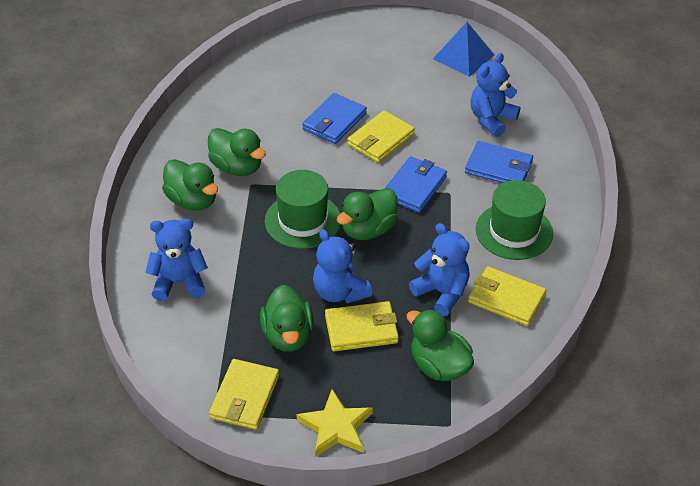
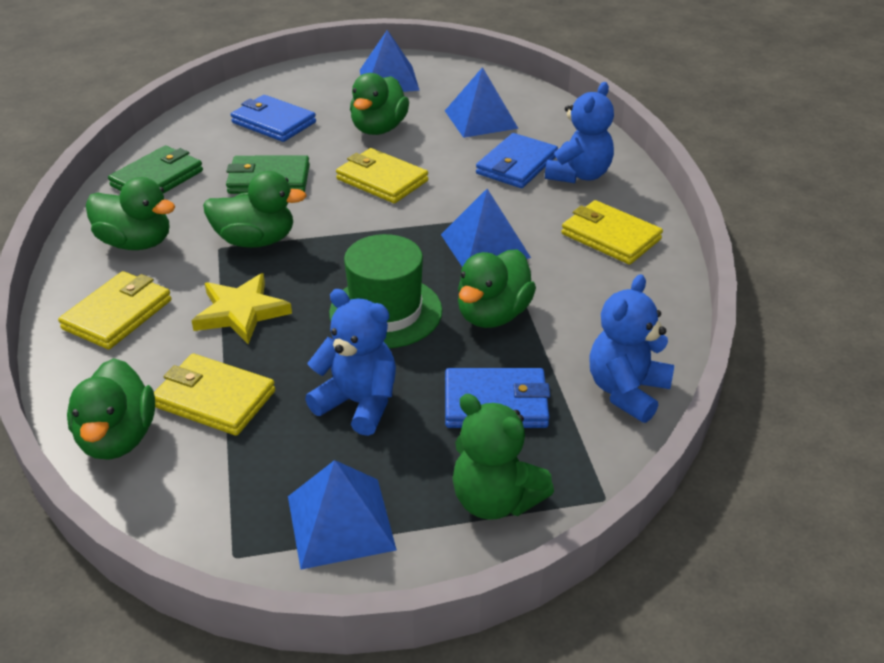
blue pyramid: [433,22,494,77] = 1 -> [288,460,397,570] [360,30,420,92] [441,189,531,267] [445,67,519,138] = 4
blue teddy bear: [145,219,208,301] [313,229,372,304] [409,223,470,316] [470,53,520,137] = 4 -> [305,289,396,436] [545,82,614,183] [590,274,674,423] = 3
green hat: [265,170,341,249] [476,180,553,260] = 2 -> [329,234,442,348] = 1
green teddy bear: none = 0 -> [452,394,554,520] = 1
green wallet: none = 0 -> [108,146,203,194] [226,155,310,194] = 2

